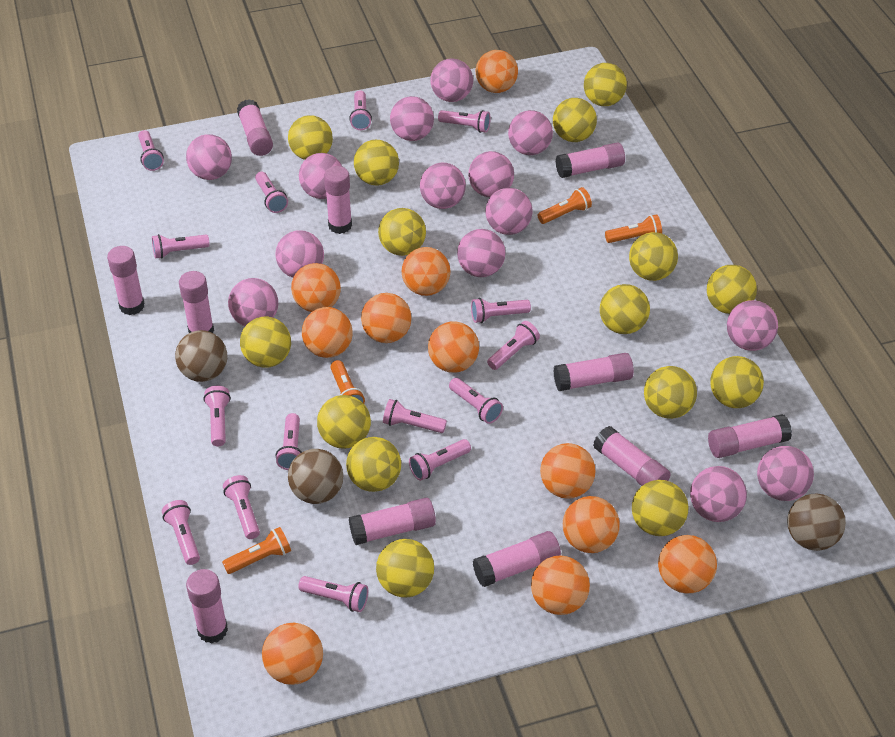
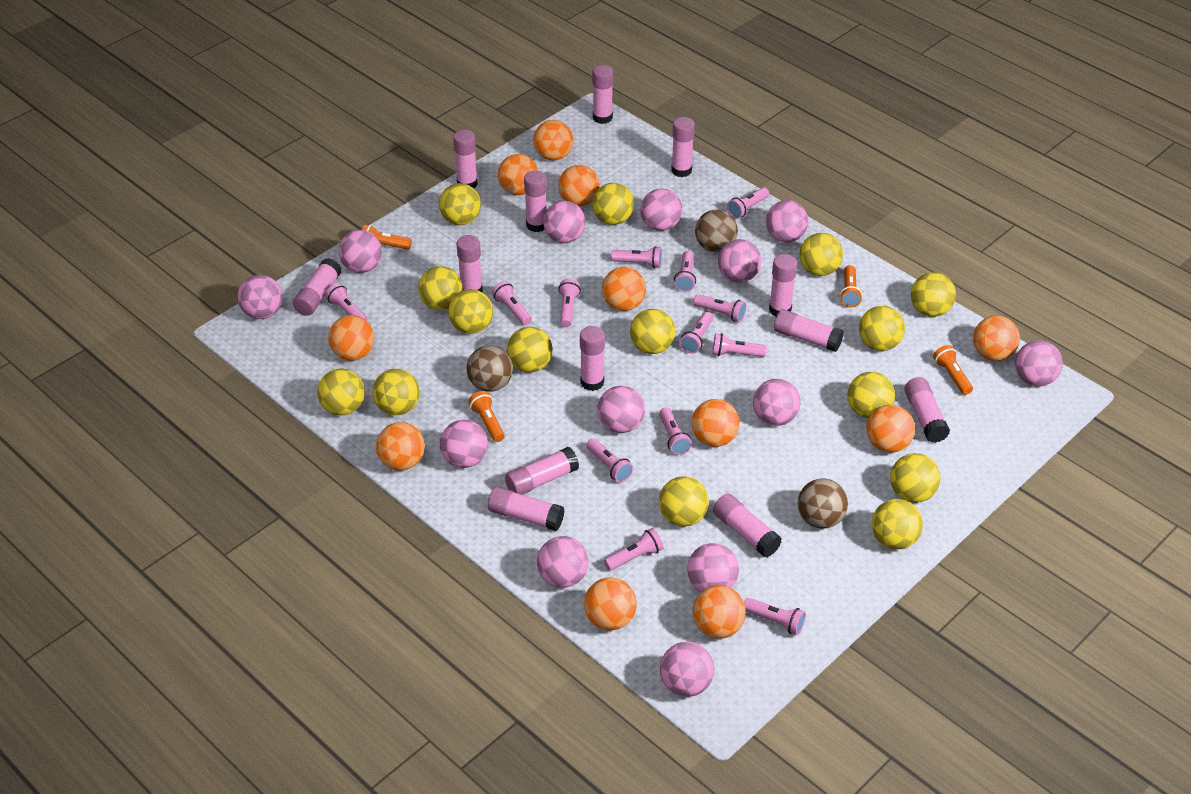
pink ball: [186,134,232,180] [228,278,278,326] [276,230,324,278] [299,153,343,199] [390,96,434,141] [420,163,466,209] [430,58,473,102] [457,229,505,277] [468,151,514,197] [486,188,532,235] [508,110,553,155] [690,466,747,522] [727,300,778,351] [757,446,814,501] = 14 -> [237,275,283,319] [338,230,382,273] [440,420,488,468] [537,536,589,588] [543,201,586,243] [598,386,645,433] [640,189,682,231] [660,642,714,697] [687,543,739,592] [718,239,761,283] [753,379,800,426] [766,200,808,242] [1015,340,1063,386] = 13
pink flashlight: [138,130,164,171] [152,234,210,259] [162,500,200,565] [204,386,231,446] [223,475,260,539] [255,172,288,213] [276,413,302,470] [298,576,368,612] [349,90,372,130] [383,399,447,433] [409,439,471,481] [438,110,491,133] [449,378,503,424] [471,298,531,323] [487,321,540,370] = 15 -> [325,283,367,321] [492,281,532,325] [558,279,581,327] [586,439,633,482] [604,528,663,571] [611,246,662,268] [659,407,692,455] [674,251,696,292] [680,312,713,354] [693,294,746,323] [712,333,767,357] [727,187,769,219] [744,598,806,635] = 13
pink glue stick: [107,246,145,315] [179,271,214,333] [186,569,228,644] [237,99,273,156] [324,166,352,234] [349,498,436,545] [473,531,561,587] [553,353,634,391] [556,142,625,178] [593,426,671,486] [708,414,792,458] = 11 -> [293,258,342,316] [453,130,478,188] [457,235,483,292] [488,487,564,531] [505,447,579,495] [524,171,547,232] [580,326,605,391] [592,65,613,124] [671,117,695,177] [713,494,782,557] [769,254,797,317] [774,309,844,352] [904,377,950,443] = 13

